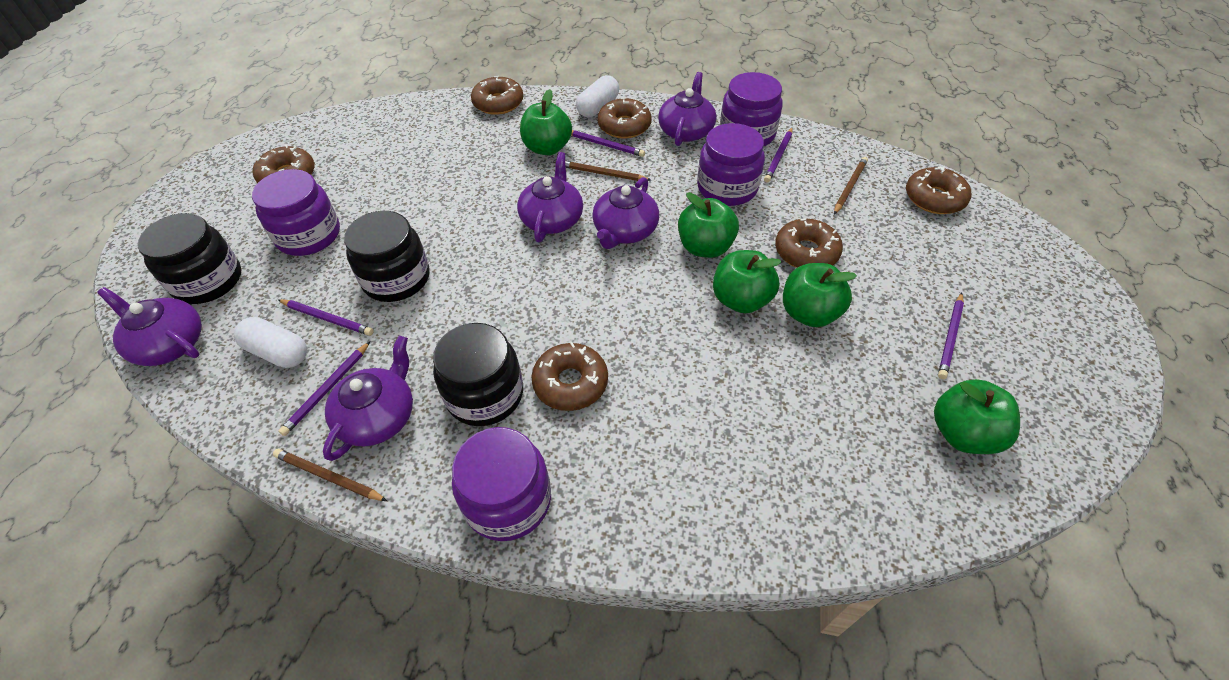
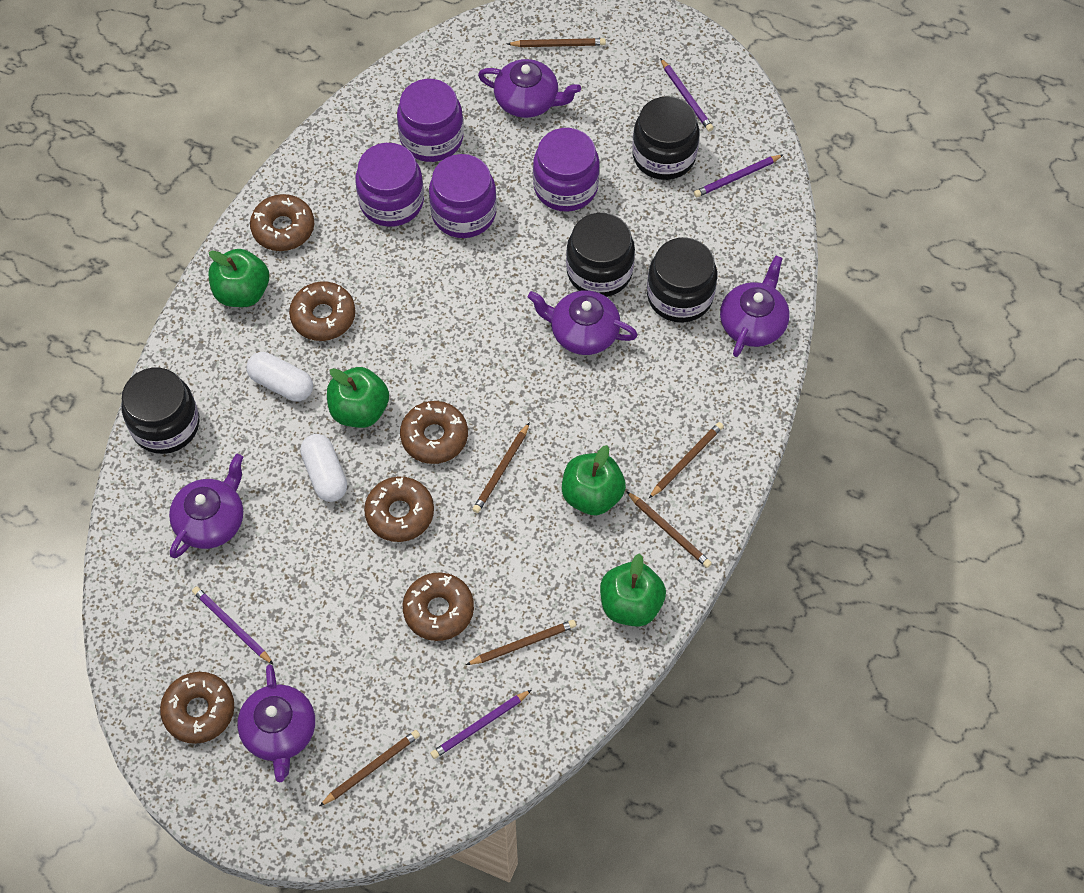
black jar: [137,213,241,304] [344,211,430,302] [433,323,523,426] = 3 -> [121,368,200,454] [566,213,635,297] [632,96,699,180] [647,237,717,323] = 4
brown pencil: [273,449,387,501] [565,161,651,181] [834,157,868,214] = 3 -> [320,730,420,806] [466,620,576,665] [472,422,530,513] [508,38,606,47] [626,491,712,568] [648,422,724,499] = 6
green apple: [520,89,572,155] [678,192,739,258] [713,250,781,313] [783,263,857,327] [934,379,1020,454] = 5 -> [208,249,269,307] [327,367,389,428] [562,445,626,515] [600,553,666,627] = 4
purple pencil: [278,299,374,336] [279,341,370,436] [571,130,645,157] [764,128,793,183] [938,293,964,379] = 5 -> [192,586,274,665] [430,690,532,759] [660,58,714,132] [694,154,784,197] = 4

